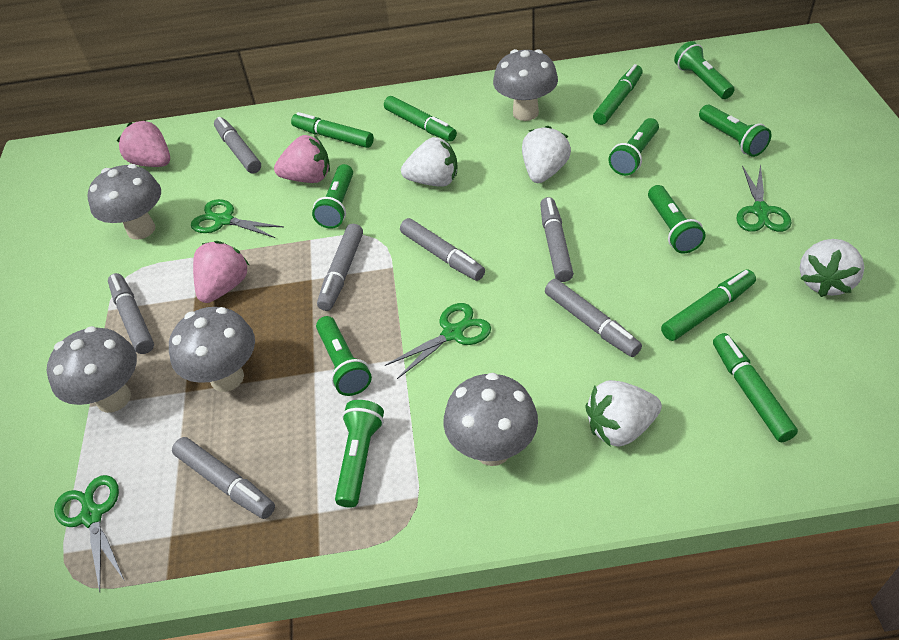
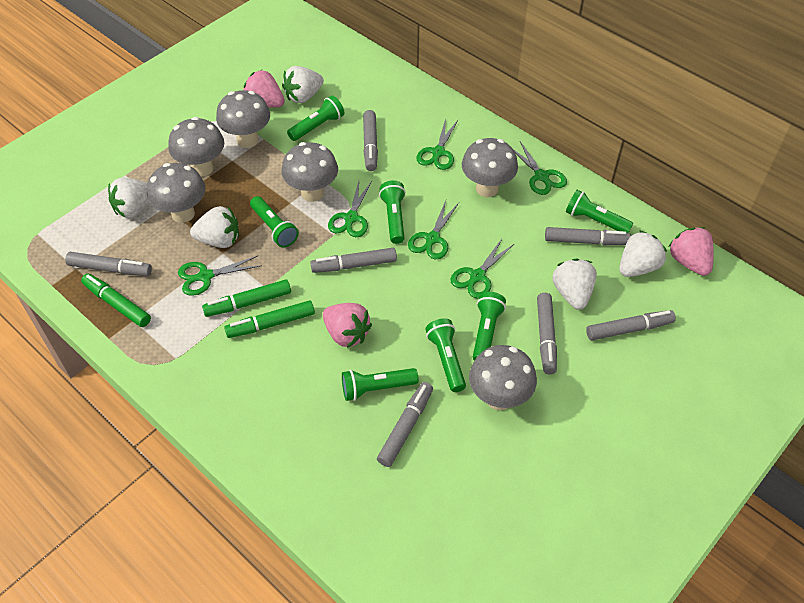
green marker: [291,112,374,148] [384,96,457,141] [593,64,643,125] [661,269,756,341] [713,333,798,442] = 5 -> [81,274,151,327] [202,279,291,317] [224,300,315,338] = 3
green scissors: [54,475,124,592] [191,199,284,238] [385,303,491,379] [736,165,791,232] = 4 -> [178,256,262,296] [328,181,372,237] [408,200,459,259] [416,119,458,170] [450,239,514,299] [513,142,567,195] = 6
grey mushroom: [47,326,137,413] [87,164,161,240] [169,307,255,392] [443,373,538,466] [493,49,558,121] = 5 -> [147,163,205,223] [168,117,224,177] [216,90,270,148] [281,142,338,202] [462,138,518,197] [469,345,537,410] = 6
white strawberry: [401,137,457,187] [522,126,571,183] [585,380,662,447] [799,239,865,297] = 4 -> [108,178,150,218] [190,206,239,248] [282,66,324,103] [552,259,597,310] [619,230,667,277] = 5

